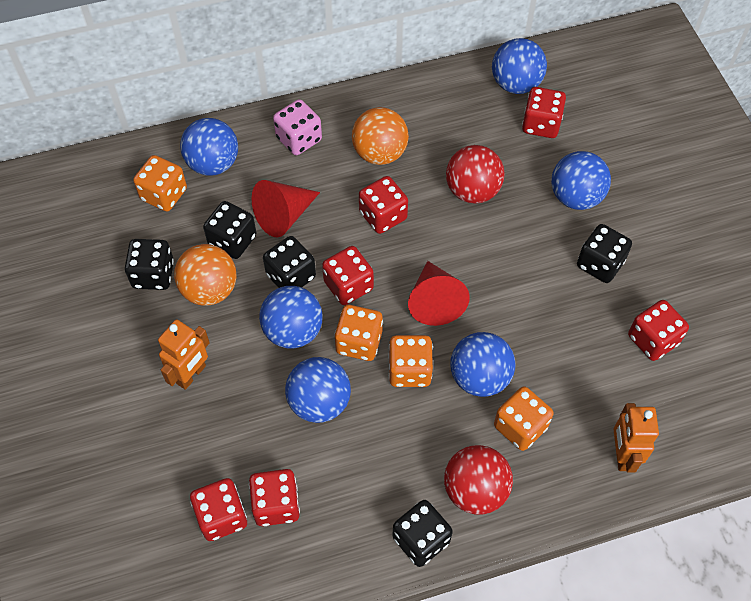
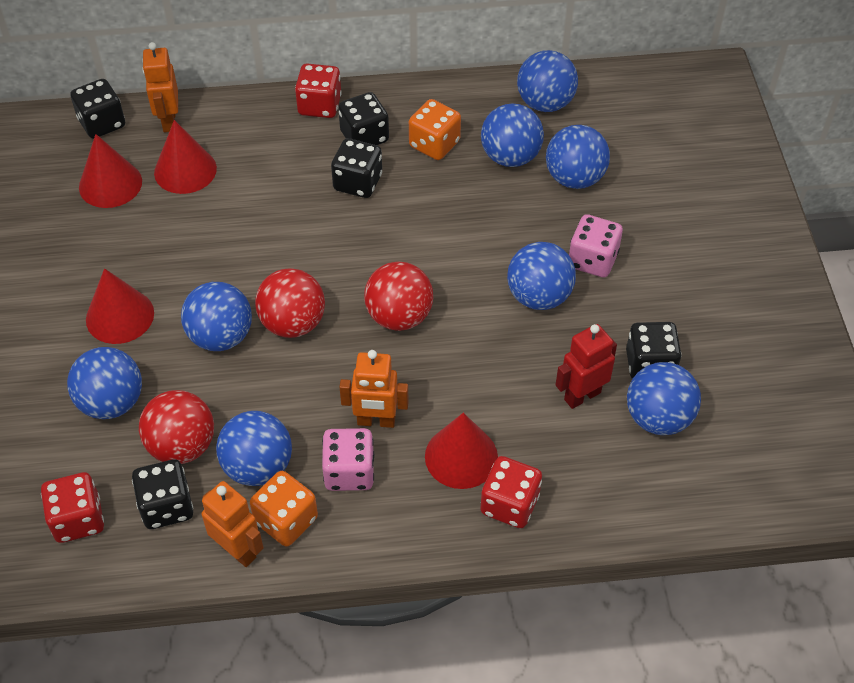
blue ball: [180,118,238,175] [259,286,323,348] [285,357,351,423] [450,332,515,397] [492,38,547,94] [551,151,611,210] = 6 -> [67,347,142,419] [181,282,252,351] [216,411,292,486] [481,104,544,167] [507,242,576,310] [517,50,578,112] [546,125,610,189] [627,362,701,435] = 8
orange ball: [174,244,237,306] [352,107,409,165] = 2 -> none = 0
orange dice: [133,155,187,211] [334,305,383,361] [388,335,433,387] [494,387,554,451] = 4 -> [250,471,318,547] [409,99,461,160] = 2
orange robot: [158,319,210,390] [613,403,659,472] = 2 -> [142,42,178,132] [201,481,264,567] [339,350,409,428] = 3
pink dice: [273,99,322,155] = 1 -> [322,428,374,491] [569,214,623,278] = 2
red ball: [444,445,513,515] [446,145,505,204] = 2 -> [139,390,214,464] [255,268,325,338] [364,261,433,331] = 3
red cone: [252,180,320,238] [408,261,470,326] = 2 -> [79,134,142,208] [86,268,154,344] [154,120,217,194] [425,413,498,489] = 4
red dice: [190,478,247,541] [249,469,300,526] [322,246,374,305] [359,176,408,234] [522,87,566,138] [628,300,689,361] = 6 -> [41,472,104,543] [295,64,342,118] [480,456,542,528] = 3
red robot: none = 0 -> [556,324,617,409] = 1

